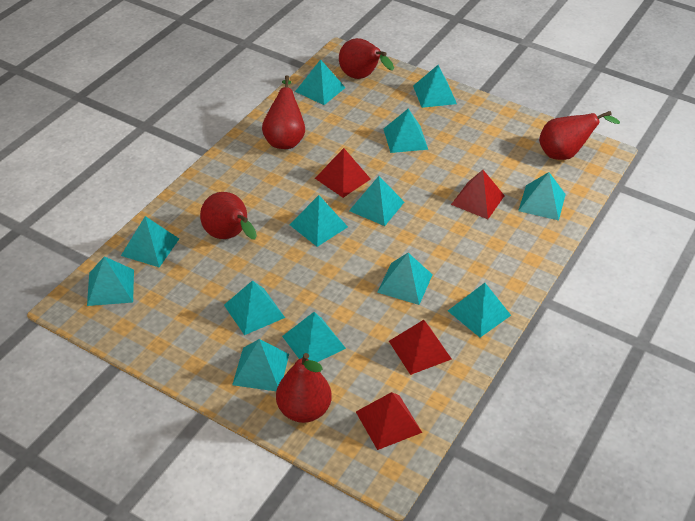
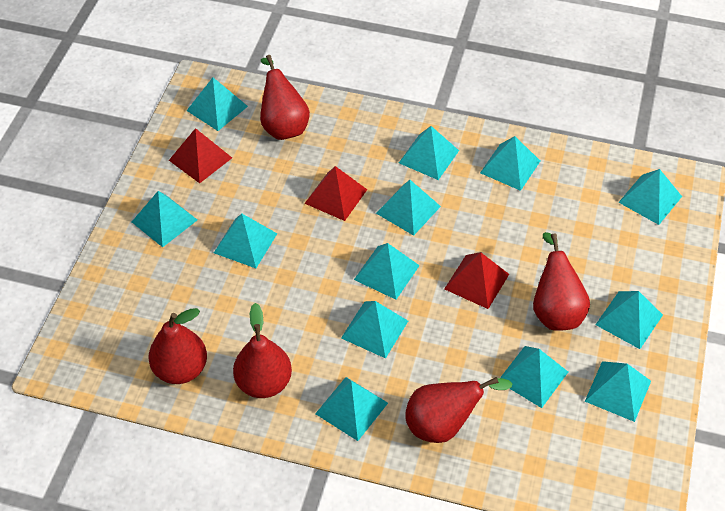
red pyramid: [315,148,370,198] [356,392,422,450] [389,320,451,375] [451,170,505,219] = 4 -> [169,128,232,183] [304,166,367,221] [444,252,509,309] = 3

